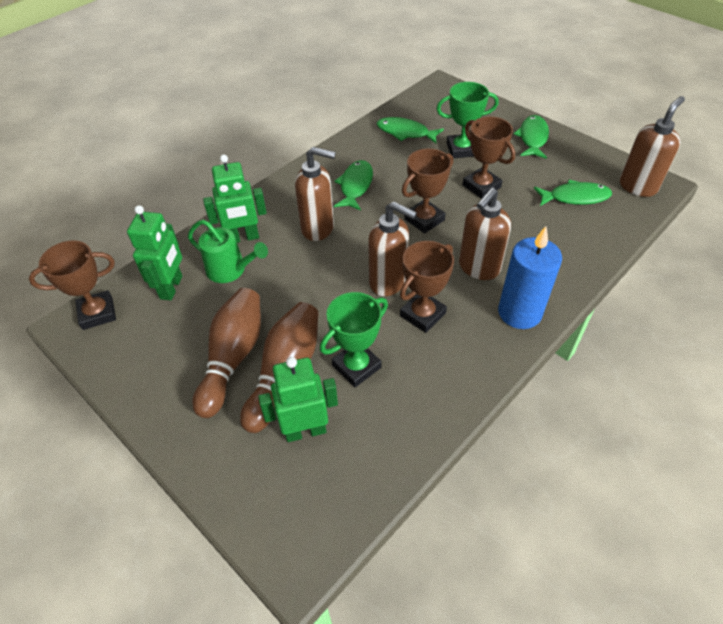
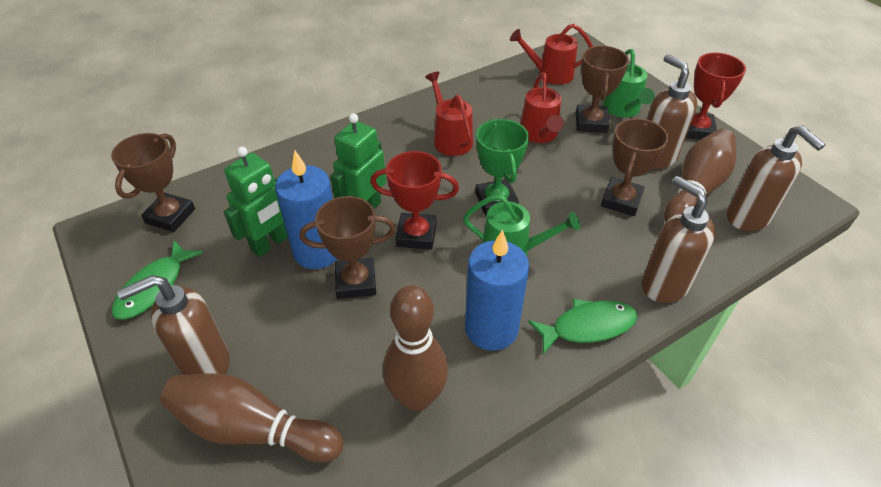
blue candle: [498,226,562,329] = 1 -> [275,150,337,269] [465,229,529,351] = 2
brown bowling pin: [192,288,261,418] [240,302,318,433] = 2 -> [160,374,343,463] [383,285,448,412] [664,129,736,222] = 3
green fish: [334,160,373,211] [377,117,444,143] [514,115,549,159] [534,180,612,206] = 4 -> [112,240,203,320] [528,299,637,354] = 2
green robot: [127,205,182,300] [203,154,267,243] [258,357,338,442] = 3 -> [224,147,288,257] [330,113,386,209] = 2
green trophy: [320,292,388,387] [436,82,499,158] = 2 -> [475,119,529,216] = 1
green watering can: [188,220,268,283] = 1 -> [463,194,580,256] [603,49,655,118] = 2
red trophy: none = 0 -> [370,151,459,250] [686,53,746,140] = 2
red watering can: none = 0 -> [425,72,473,156] [510,24,593,85] [520,72,564,143] = 3

